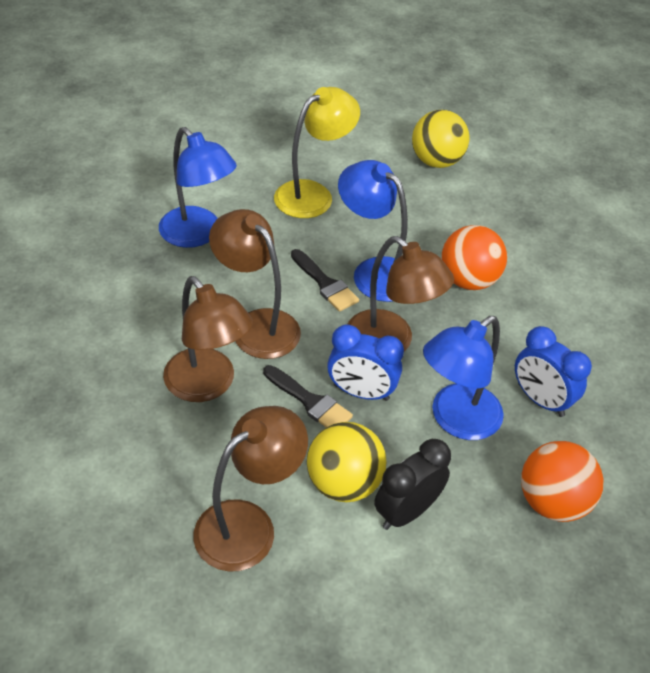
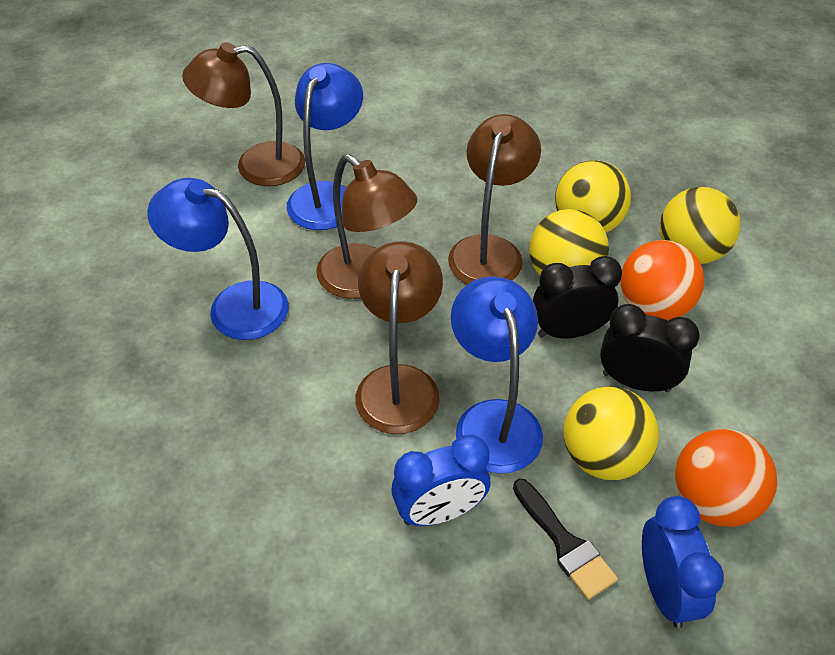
black brush: [263,365,353,427] [291,249,359,312] = 2 -> [513,479,618,600] = 1
black clock: [374,439,451,530] = 1 -> [533,256,622,339] [600,304,700,392] = 2
yellow ball: [307,422,387,502] [412,110,470,168] = 2 -> [529,209,609,275] [555,160,631,233] [564,386,659,480] [660,187,740,264] = 4
yellow lamp: [274,87,360,218] = 1 -> none = 0

